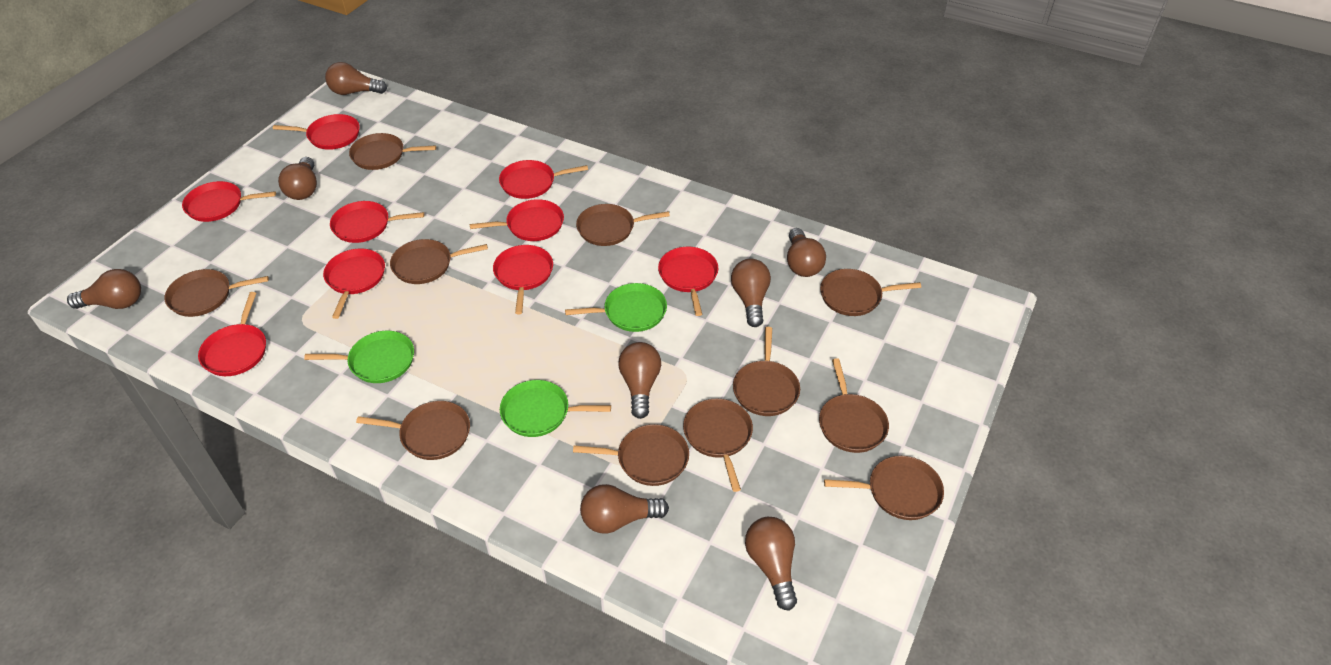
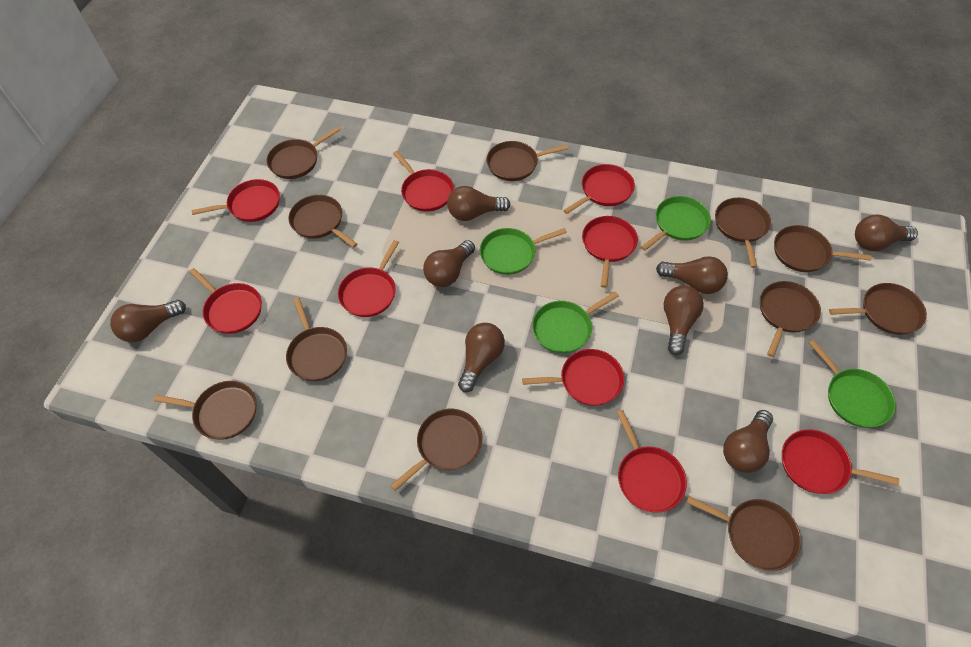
green pan: [304,331,414,383] [500,380,611,437] [565,283,667,332] = 3 -> [480,228,567,275] [532,292,619,353] [641,196,711,251] [809,340,896,428] = 4

